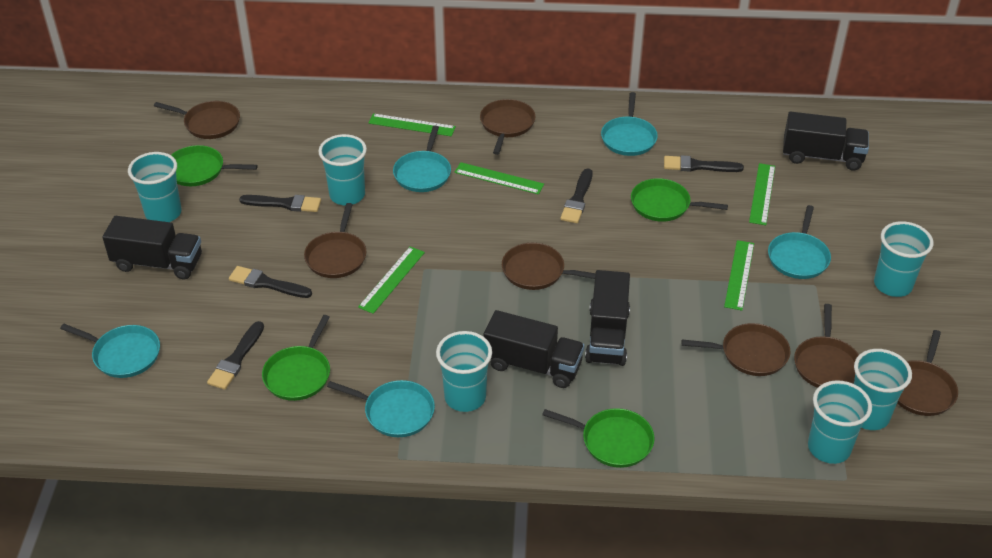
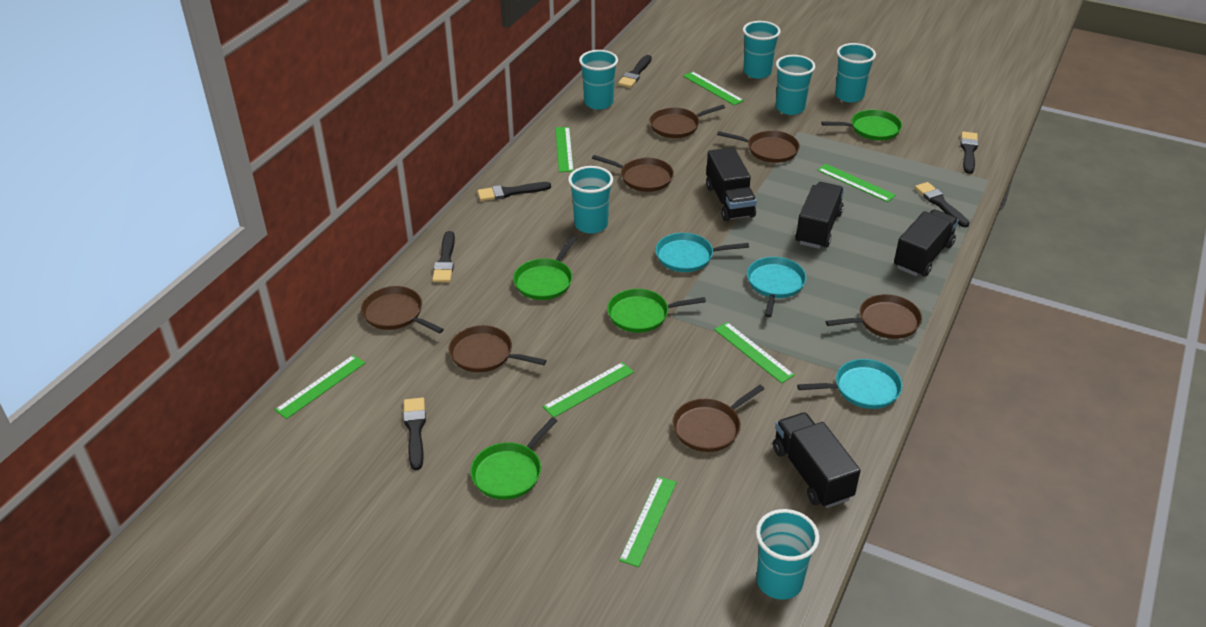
black brush: [207,321,264,390] [229,266,312,298] [239,195,321,212] [560,168,593,223] [664,155,744,172] = 5 -> [403,398,426,470] [432,231,455,282] [477,182,551,201] [618,55,652,88] [915,182,970,227] [961,132,978,174] = 6
green ruler: [358,246,425,314] [369,113,456,136] [454,162,544,194] [724,240,754,311] [749,163,775,225] = 5 -> [275,355,365,419] [543,362,634,418] [555,127,574,172] [619,476,677,567] [683,71,744,106] [714,322,795,383] [817,164,896,202] = 7
turquoise pan: [60,324,160,378] [327,380,435,437] [393,126,451,192] [601,92,658,156] [768,205,831,279] = 5 -> [656,233,749,272] [747,257,806,317] [797,359,902,409] = 3

